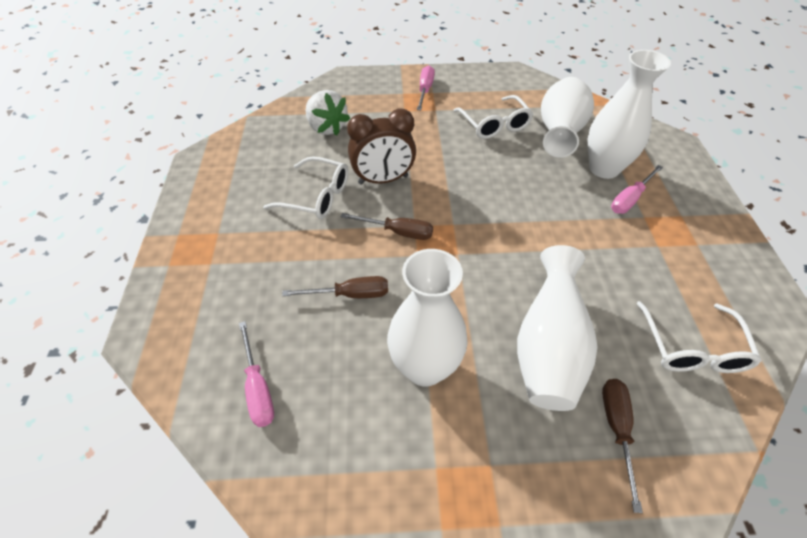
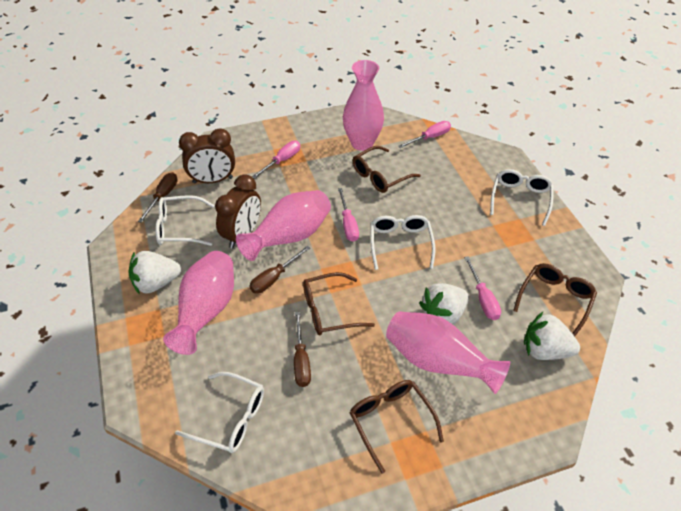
brown clock: [347,108,416,185] = 1 -> [179,128,235,184] [215,174,261,249] = 2
brown glasses: none = 0 -> [303,272,375,335] [350,380,444,474] [353,146,421,193] [513,263,597,336] = 4
pink screwdriver: [239,321,274,427] [417,66,435,110] [611,165,663,214] = 3 -> [252,141,300,179] [338,188,359,242] [398,121,451,148] [464,256,501,320] = 4
pink vase: none = 0 -> [163,251,234,355] [236,190,331,261] [343,60,384,151] [386,311,510,394] = 4
white glasses: [263,156,348,219] [453,95,533,139] [637,301,762,373] = 3 -> [155,195,215,246] [175,372,264,453] [370,215,435,270] [490,169,554,226] = 4
white strawberry: [306,90,350,136] = 1 -> [128,251,181,295] [419,283,469,325] [524,312,580,360] = 3
white vase: [387,249,468,387] [517,245,598,411] [541,77,594,158] [588,50,671,179] = 4 -> none = 0

